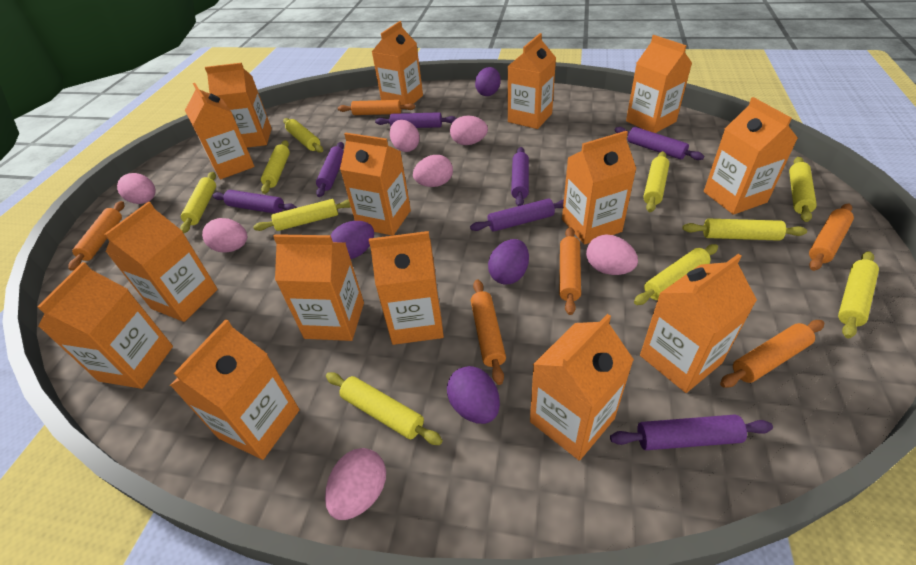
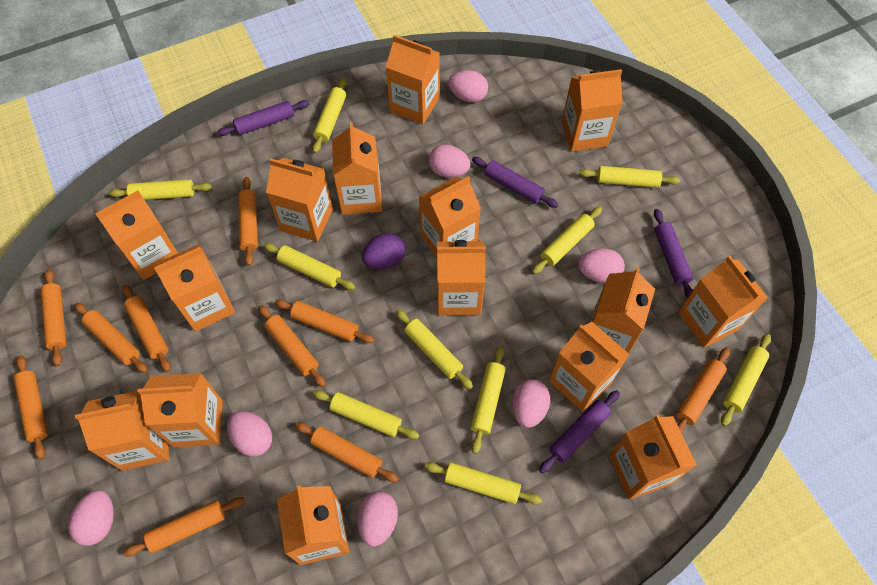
orange rolling pin: [68,201,124,271] [338,100,415,115] [471,279,506,385] [559,227,581,315] [720,320,824,388] [809,204,854,271] = 6 -> [13,355,48,459] [40,269,66,366] [74,303,148,373] [122,285,171,372] [123,497,245,557] [238,177,258,266] [258,305,326,387] [275,299,375,343] [295,422,399,482] [676,347,730,433] = 10
purple egg: [331,221,374,259] [447,366,500,424] [475,67,501,96] [488,239,529,284] = 4 -> [362,233,405,269] = 1
purple rolling pin: [212,190,297,214] [316,142,344,197] [375,112,457,128] [470,198,564,232] [511,147,529,206] [610,415,773,450] [615,127,704,160] = 7 -> [217,100,309,136] [472,157,558,208] [539,390,620,473] [654,209,693,298] = 4

